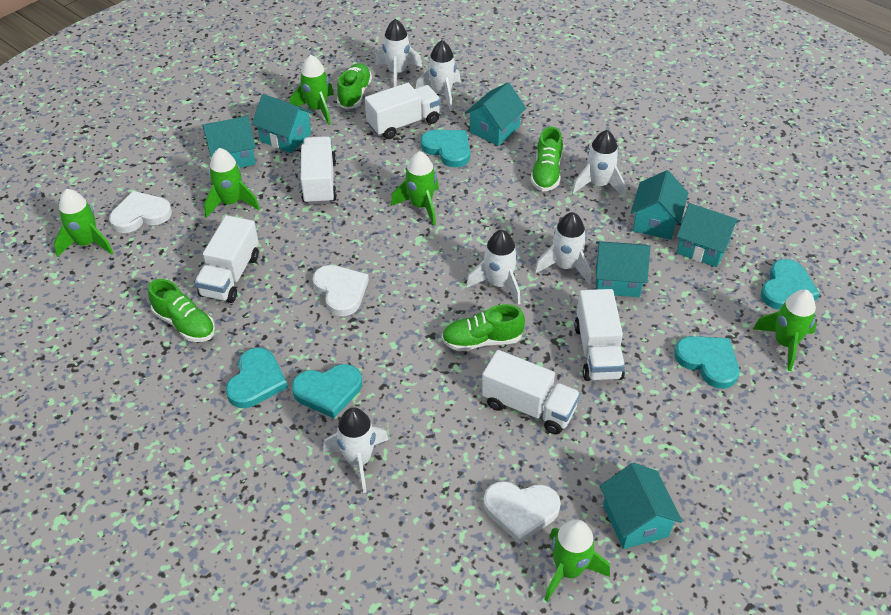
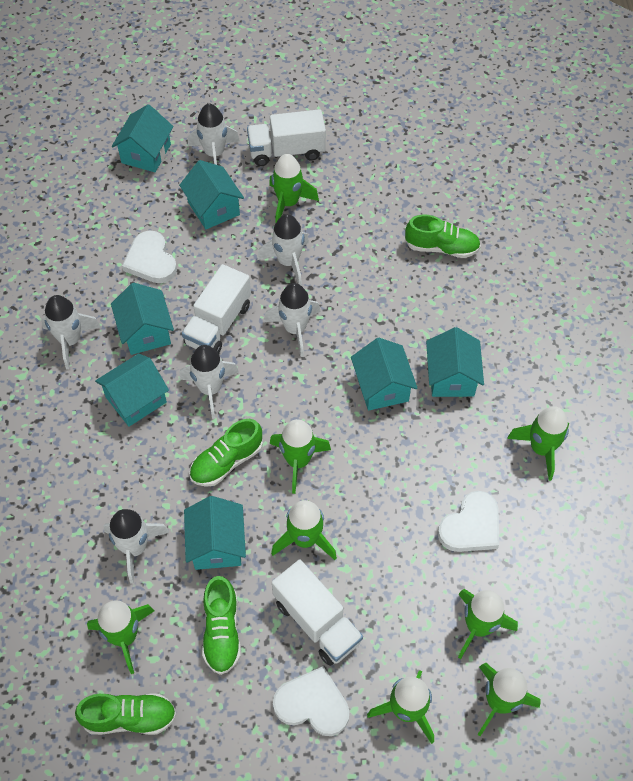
green rocket: [54,189,113,257] [204,148,260,218] [290,55,334,125] [391,151,439,226] [544,519,610,602] [753,290,817,371] = 6 -> [87,600,155,674] [269,154,319,224] [270,419,331,494] [271,500,337,560] [367,670,434,744] [458,589,518,659] [477,663,541,736] [507,406,569,481] = 8
turquoise heart: [226,348,288,408] [292,364,362,418] [421,130,470,167] [674,336,739,389] [761,259,820,310] = 5 -> none = 0
white truck: [195,215,259,303] [301,136,337,205] [365,83,441,139] [482,350,580,434] [574,289,625,381] = 5 -> [182,264,251,353] [247,109,326,166] [272,559,363,666] = 3

